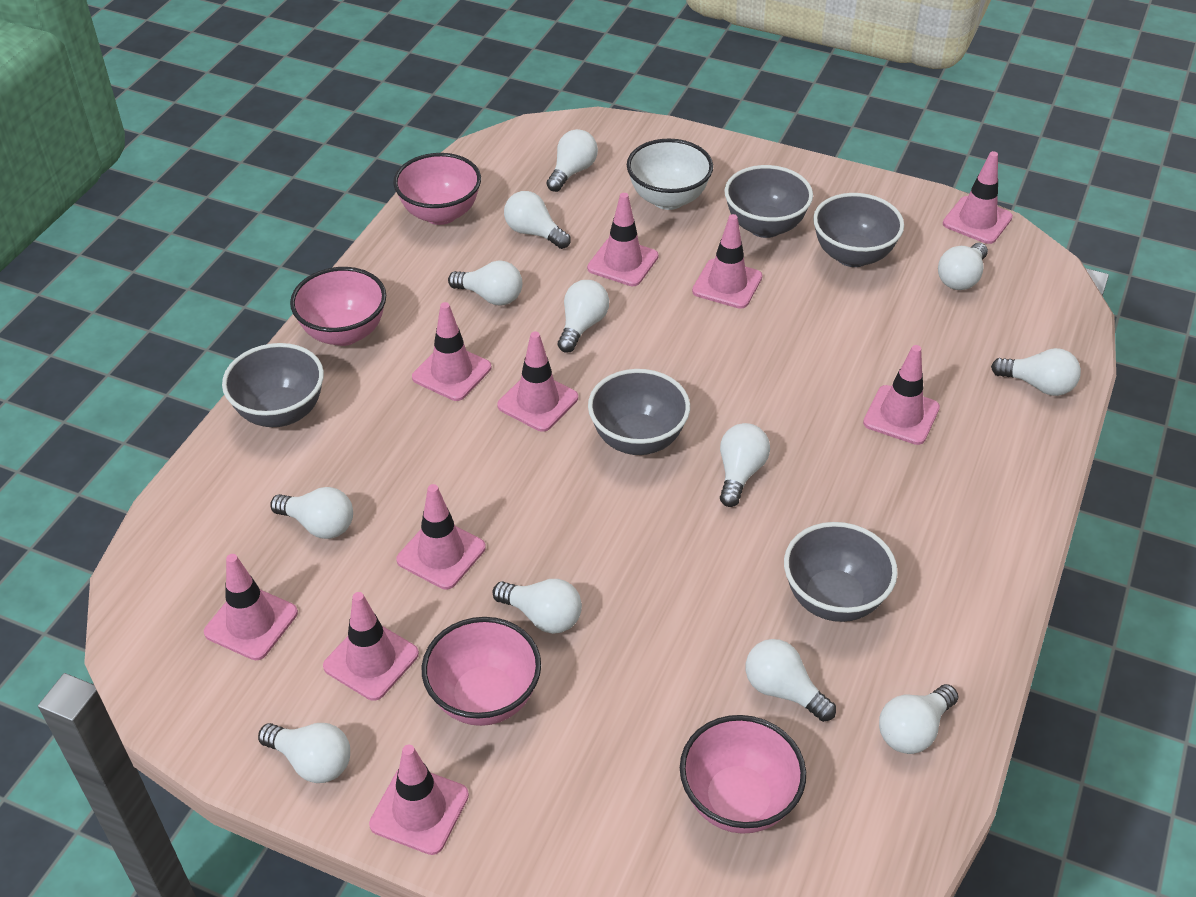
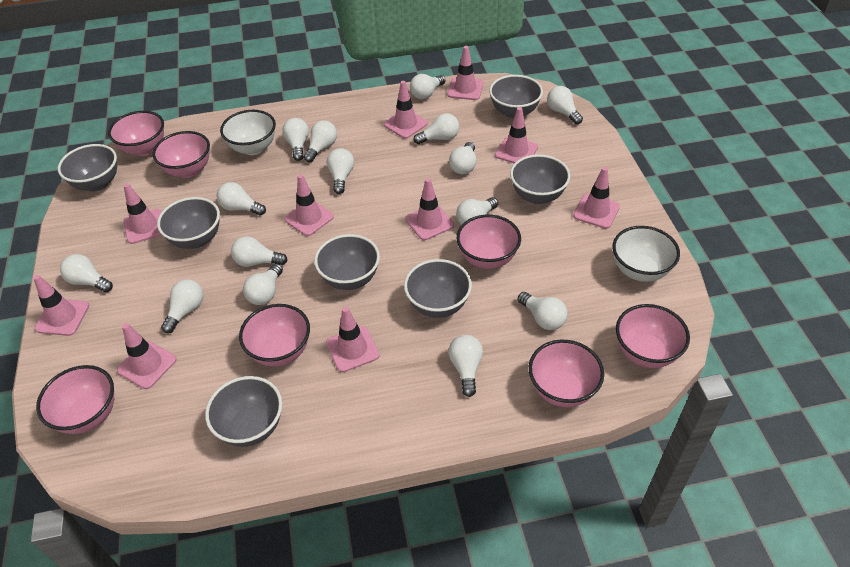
grey bowl: [222,343,324,427] [588,369,690,455] [724,165,813,238] [784,522,898,622] [813,193,904,267] = 5 -> [58,144,117,191] [157,197,220,249] [205,376,282,447] [314,234,380,290] [404,259,472,318] [489,75,543,119] [510,154,570,204] = 7
pink bowl: [290,267,386,346] [393,153,481,225] [422,617,541,726] [680,715,806,834] = 4 -> [36,365,114,434] [108,111,164,156] [152,131,210,178] [239,304,310,367] [457,215,521,269] [529,340,604,407] [616,304,690,368] = 7
white bowl: [627,139,713,210] = 1 -> [220,110,276,155] [613,226,680,282] = 2
white light bulb: [258,723,350,783] [271,487,353,539] [448,260,522,305] [492,579,582,634] [504,191,571,249] [546,129,598,192] [558,280,609,353] [720,423,770,507] [746,639,836,722] [879,684,958,754] [938,243,988,290] [991,348,1081,396] = 12 -> [60,254,113,292] [161,279,204,333] [216,182,266,216] [231,236,288,267] [243,264,283,305] [282,118,309,161] [304,120,337,162] [327,148,354,194] [410,74,445,99] [414,113,459,144] [448,335,483,397] [449,142,476,174] [456,197,498,225] [518,292,568,330] [547,86,583,124] = 15

